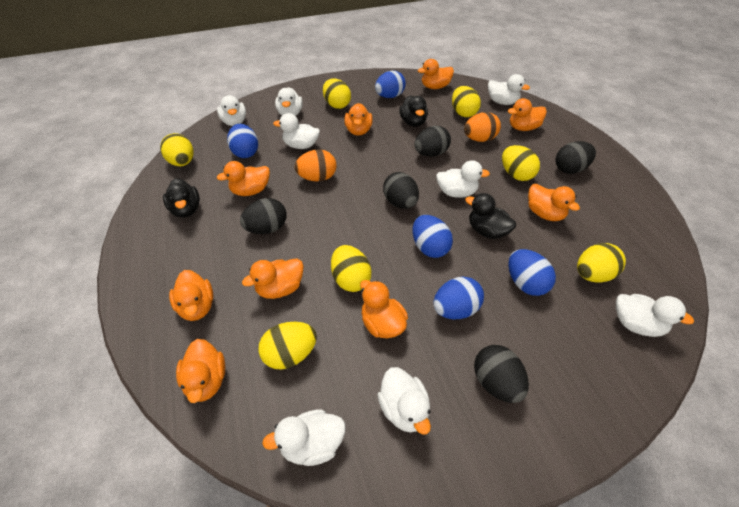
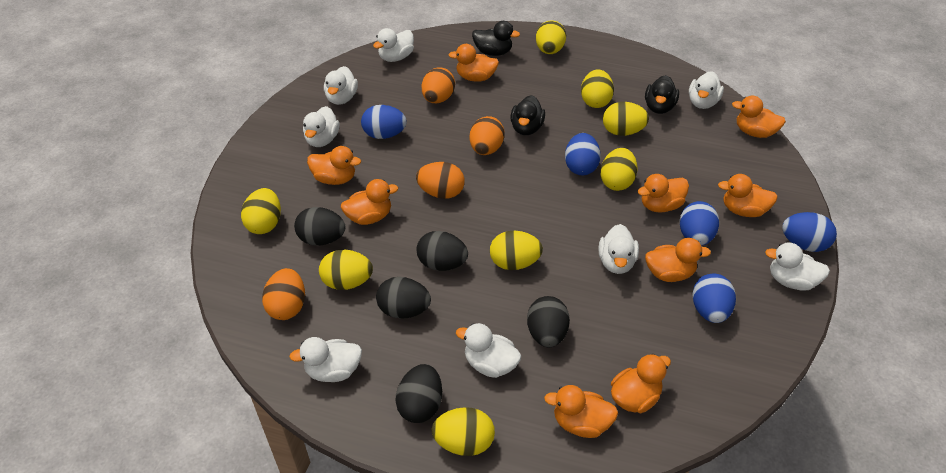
orange egg: [295,149,337,181] [464,112,501,142] = 2 -> [262,268,305,320] [416,162,465,199] [422,67,455,103] [470,116,505,155] = 4
yellow egg: [160,133,194,166] [258,322,317,369] [323,78,351,109] [331,245,372,292] [452,86,481,117] [502,145,540,181] [577,243,626,283] = 7 -> [241,188,281,234] [319,250,373,290] [431,407,495,456] [490,231,543,270] [536,21,566,54] [581,69,614,108] [600,148,637,191] [603,102,649,136] = 8

